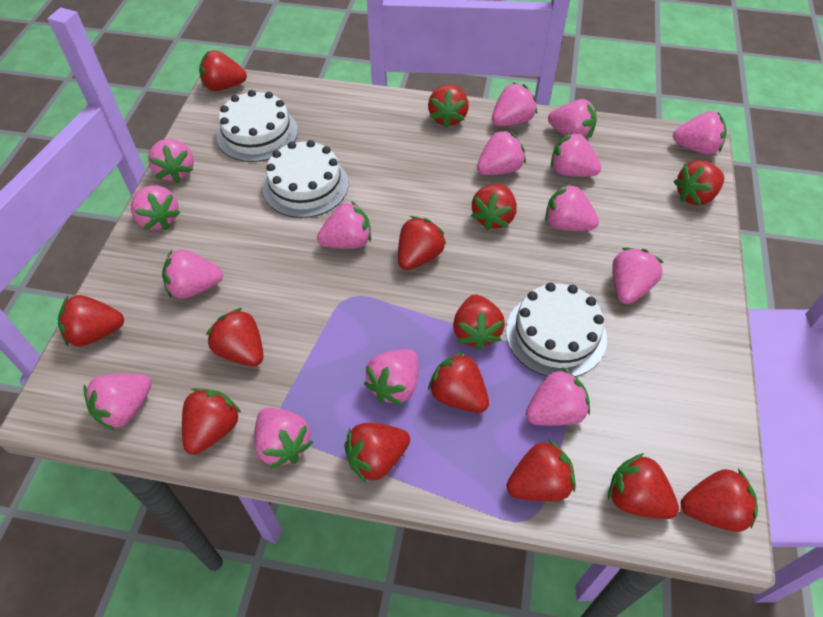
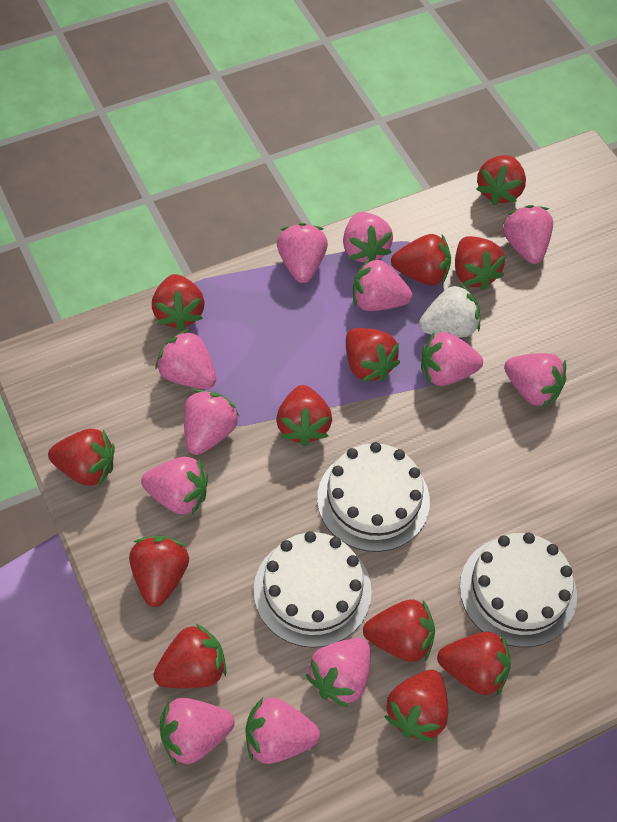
pink strawberry: [83,373,152,431] [131,185,181,230] [148,138,194,183] [162,249,223,299] [254,407,313,469] [317,201,371,249] [364,349,418,405] [477,129,526,175] [492,82,537,126] [526,368,590,426] [545,183,599,231] [548,99,597,139] [551,132,602,177] [612,248,664,304] [673,111,727,155] = 15 -> [141,457,208,515] [155,329,216,389] [160,698,235,765] [184,390,239,455] [246,697,320,764] [277,223,328,283] [306,638,371,708] [343,212,393,263] [353,257,412,311] [421,332,483,386] [502,205,553,264] [504,353,566,408] = 12
red strawberry: [58,295,124,346] [182,388,241,455] [199,50,247,91] [206,308,263,366] [344,423,410,483] [398,216,447,270] [428,85,469,128] [428,352,489,413] [453,294,505,350] [471,184,517,230] [506,440,576,501] [608,453,679,519] [674,160,724,205] [681,469,758,532] = 14 -> [48,429,115,486] [129,535,189,607] [152,274,205,331] [153,624,227,688] [276,385,332,446] [346,328,400,382] [363,599,435,662] [384,670,448,742] [391,234,451,285] [437,632,511,695] [455,236,506,290] [476,155,526,205] = 12
white strawberry: none = 0 -> [419,284,480,337] = 1

